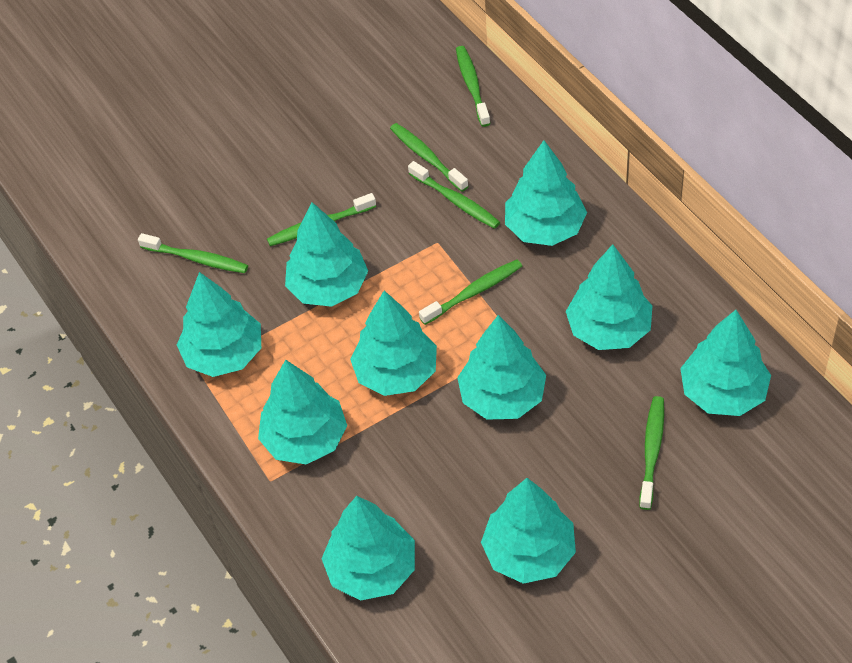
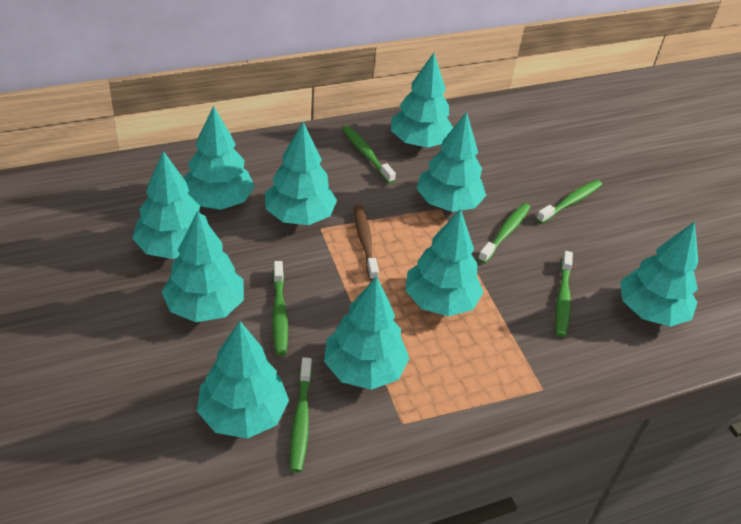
brown toothbrush: none = 0 -> [354,204,379,281] = 1
green toothbrush: [138,233,248,273] [267,193,376,246] [390,123,468,192] [408,161,500,229] [419,260,522,325] [456,46,490,127] [639,396,664,510] = 7 -> [272,261,288,356] [290,357,312,472] [342,126,396,184] [478,203,530,263] [536,180,602,224] [555,251,573,337] = 6

